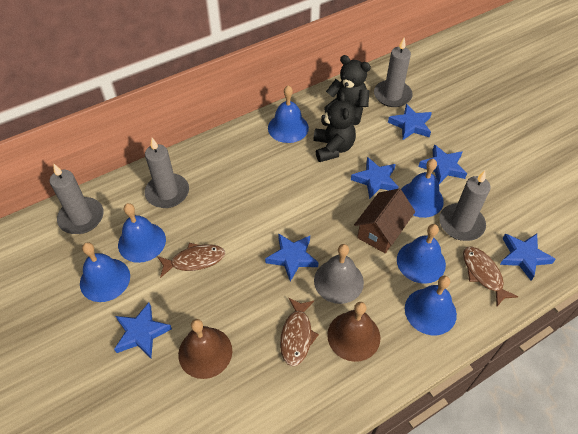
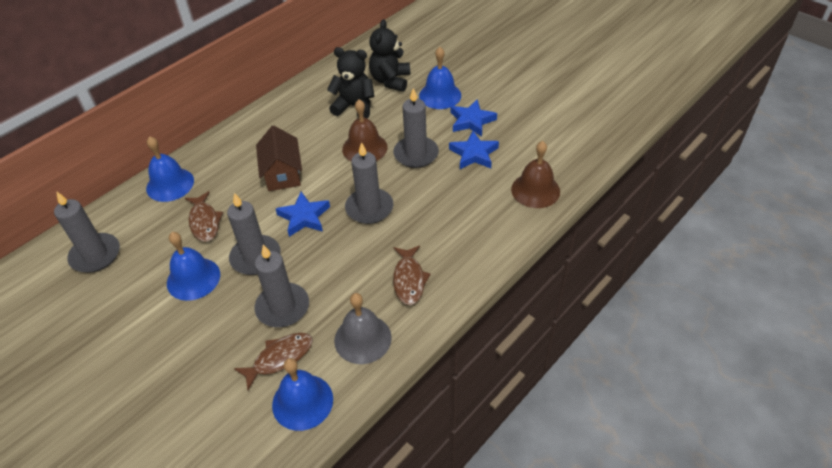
blue bell: [80,242,130,302] [118,203,166,263] [268,85,309,143] [397,224,446,284] [401,159,444,218] [405,276,457,335] = 6 -> [146,136,194,202] [167,232,220,301] [272,358,333,431] [419,47,461,109] = 4
blue star: [114,303,172,358] [265,233,319,281] [351,157,398,199] [388,104,432,140] [418,144,467,184] [500,234,556,281] = 6 -> [276,192,330,237] [449,131,499,169] [450,99,497,137] = 3
grey candle: [50,164,104,234] [145,138,189,208] [374,38,413,107] [439,171,490,241] = 4 -> [54,191,120,273] [227,193,281,275] [255,245,309,327] [345,142,394,224] [393,88,439,168] = 5

